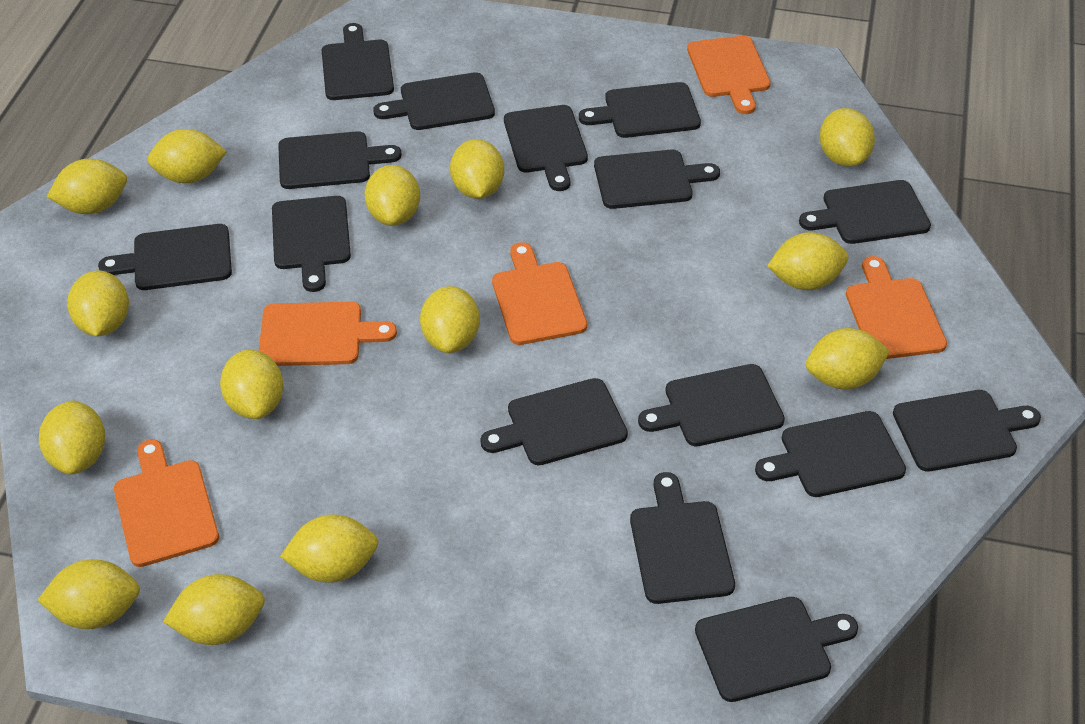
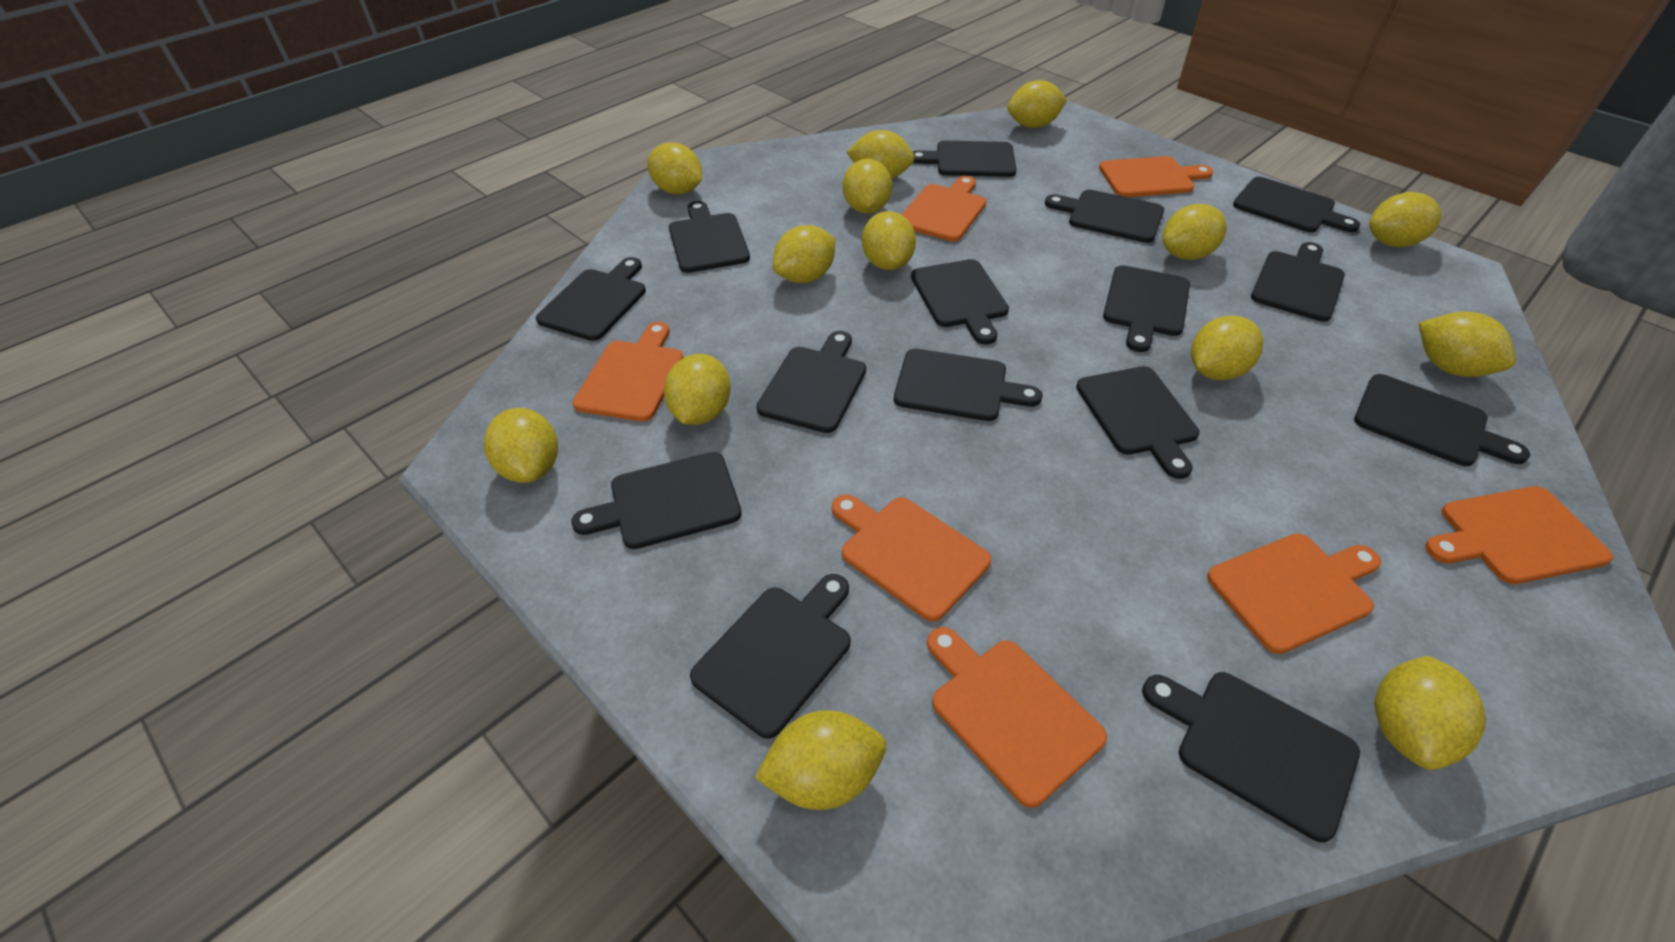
orange cutting board: [114,439,219,567] [259,302,397,366] [492,242,587,345] [687,36,771,114] [846,256,947,359] = 5 -> [573,322,683,422] [832,494,991,621] [901,176,986,242] [927,627,1107,808] [1099,156,1213,197] [1207,533,1381,654] [1425,486,1613,584] = 7

